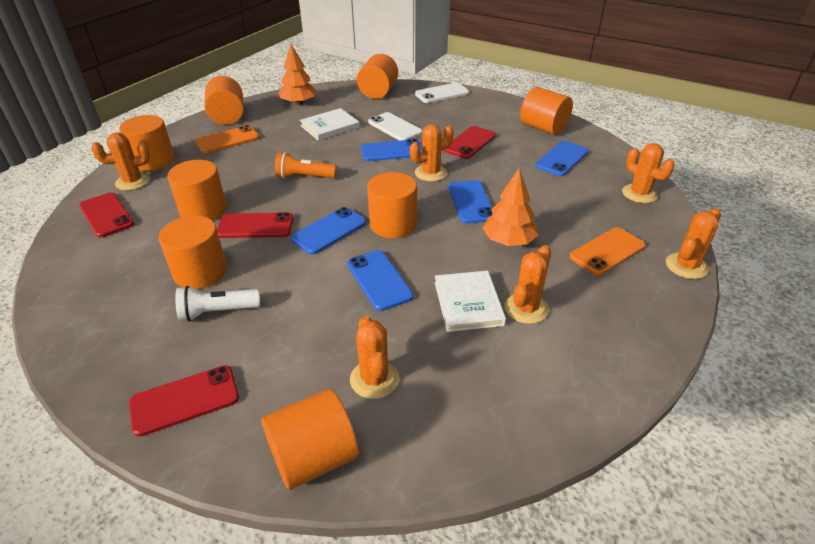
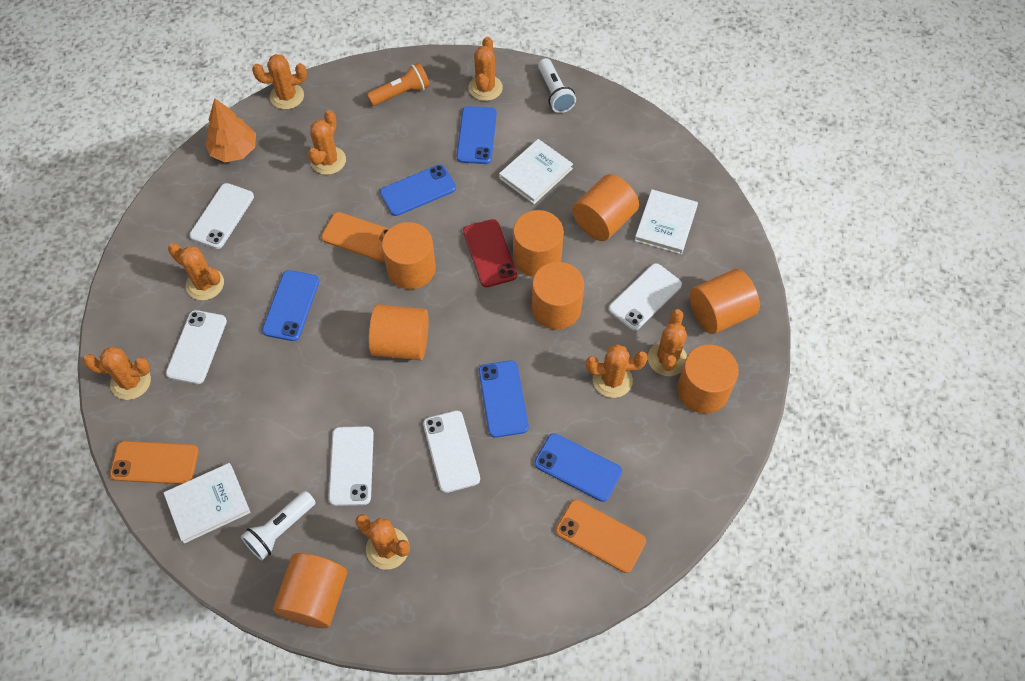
orange cactus: [91,132,150,190] [350,316,399,399] [410,124,454,182] [504,245,551,324] [622,143,675,203] [666,208,721,279] = 6 -> [83,346,151,400] [168,243,224,300] [252,54,307,110] [308,110,346,175] [355,514,410,570] [469,37,503,101] [586,344,648,398] [648,309,687,376] = 8
orange phone: [195,125,259,153] [569,227,646,276] = 2 -> [110,441,199,484] [321,212,389,262] [556,499,646,573] = 3
orange tree: [279,45,317,105] [482,169,538,246] = 2 -> [205,98,256,162] = 1
red phone: [79,192,134,238] [129,365,239,437] [217,212,294,238] [444,126,496,159] = 4 -> [463,219,517,287] = 1
white book: [300,108,359,141] [435,271,506,332] = 2 -> [164,463,251,544] [499,139,573,204] [634,189,698,254] = 3
white flashlight: [175,286,261,322] = 1 -> [241,491,316,560] [538,58,576,113] = 2
white phone: [368,112,423,141] [415,83,469,103] = 2 -> [166,310,227,384] [189,183,254,249] [328,426,374,506] [423,411,480,493] [609,263,682,331] = 5

